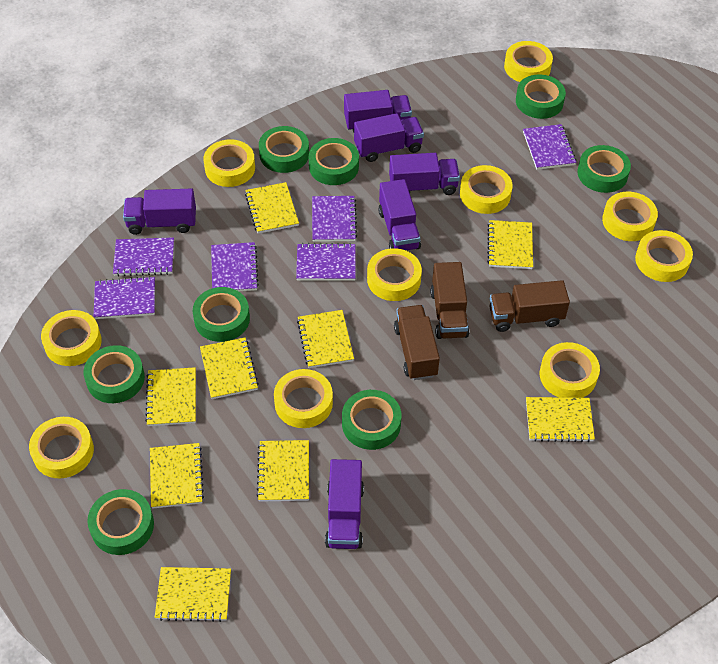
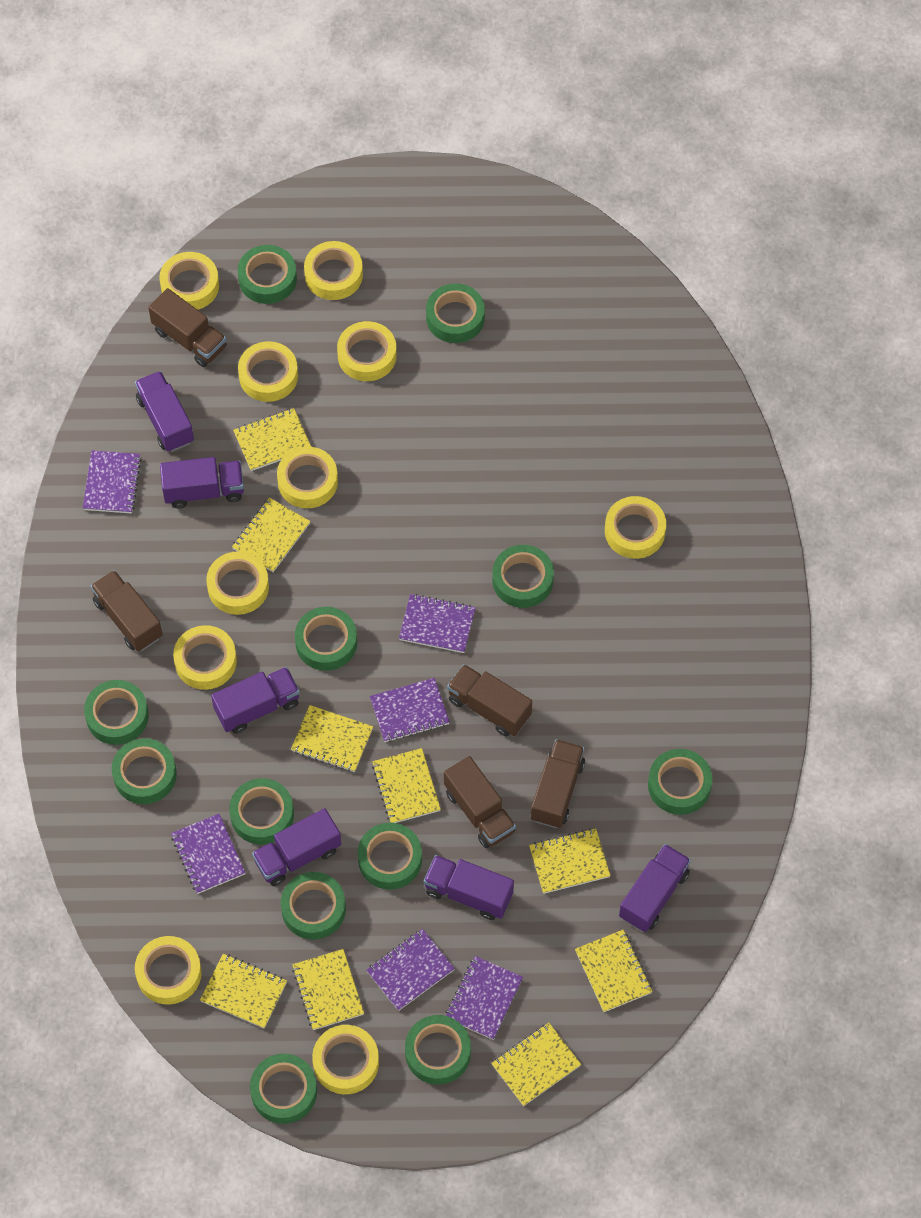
brown truck: [394,305,440,380] [430,262,469,339] [490,280,570,332] = 3 -> [90,570,163,652] [148,288,226,367] [444,756,516,848] [447,664,532,737] [531,739,585,828] = 5
green tape: [84,345,145,403] [87,489,154,555] [193,287,250,342] [259,126,309,173] [309,138,359,185] [342,390,401,450] [516,74,566,119] [578,145,631,193] = 8 -> [84,680,149,745] [112,738,177,804] [229,778,294,845] [238,245,297,304] [250,1054,317,1124] [280,872,346,939] [295,607,357,671] [358,823,422,890] [405,1015,471,1084] [426,284,485,343] [492,545,554,608] [648,749,713,815] = 12

